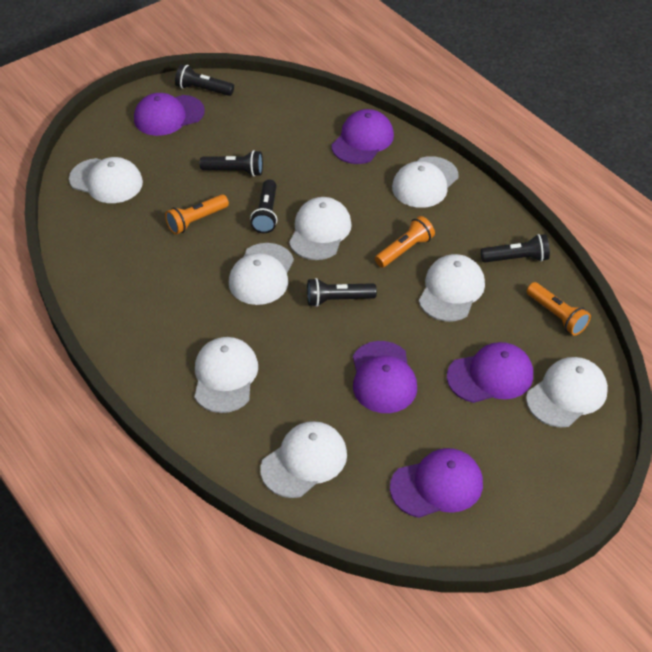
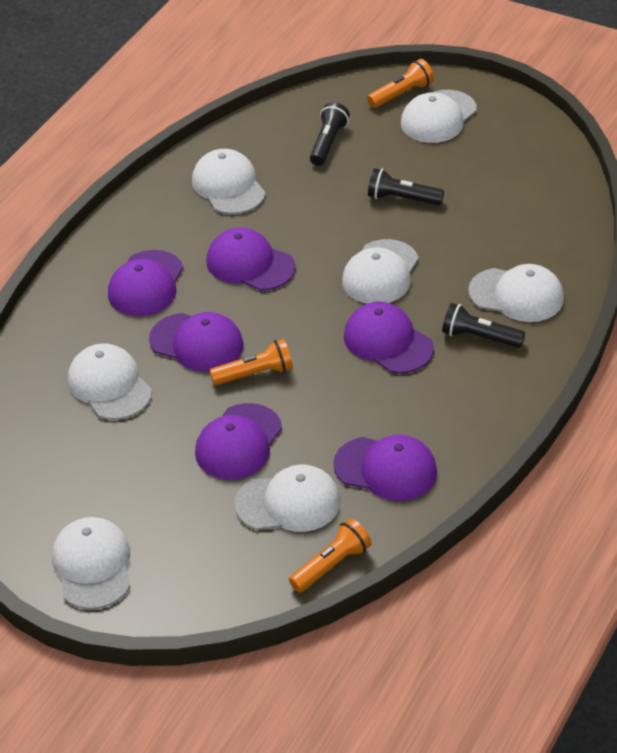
black flashlight: [175,64,234,96] [200,150,263,176] [250,179,277,233] [307,278,377,307] [481,234,550,263] = 5 -> [310,102,350,166] [368,168,444,205] [442,303,525,348] = 3
purple cap: [134,93,205,136] [331,109,394,164] [353,341,417,413] [390,448,483,518] [447,342,533,403] = 5 -> [108,250,183,316] [149,312,244,372] [195,403,282,480] [206,227,296,291] [333,435,437,501] [344,302,434,373] = 6
white cap: [69,157,143,203] [195,337,258,413] [229,243,294,305] [260,421,347,498] [289,197,352,260] [392,156,459,208] [419,254,485,321] [526,357,608,428] = 8 -> [52,517,131,609] [68,344,152,420] [192,149,266,214] [234,465,341,532] [342,239,419,304] [401,90,477,143] [468,264,564,322] = 7

